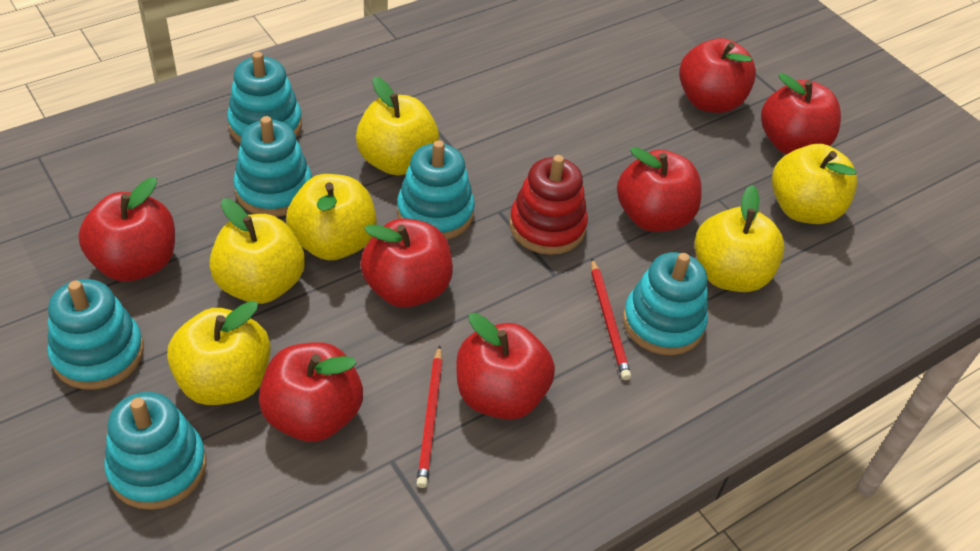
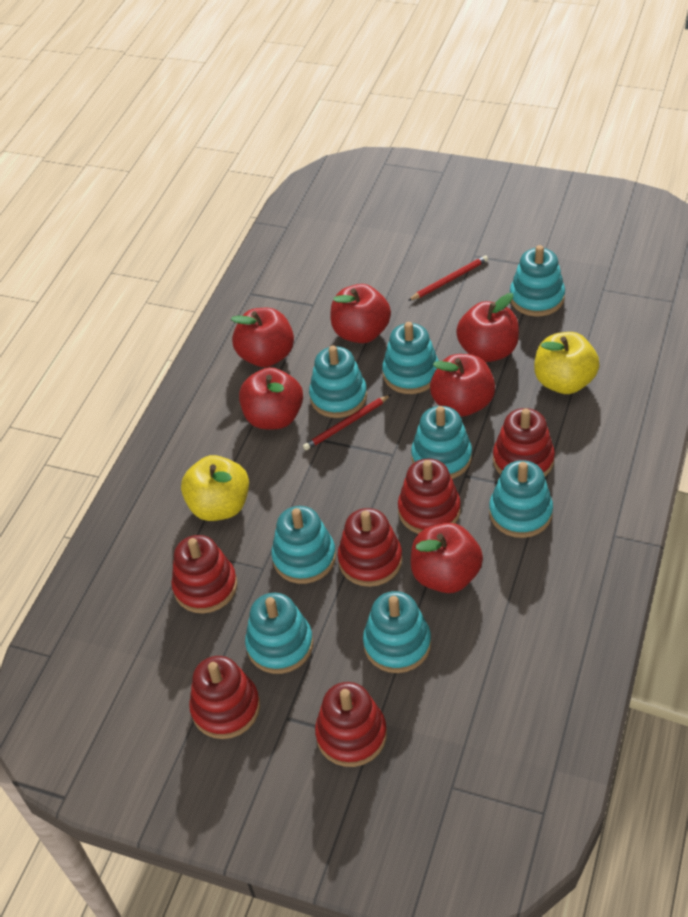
red apple: [78,177,175,281] [259,342,363,442] [360,218,453,308] [456,313,555,420] [617,147,702,232] [679,38,756,113] [761,73,841,155] = 7 -> [231,308,294,367] [239,367,303,429] [330,284,391,343] [411,523,483,593] [430,354,495,417] [456,293,519,362] = 6
red stacking toy: [509,155,588,255] = 1 -> [171,535,237,613] [189,656,260,739] [315,682,387,767] [338,508,402,587] [398,458,461,534] [493,408,555,477] = 6
turquoise stacking toy: [48,279,144,390] [104,392,206,510] [227,52,302,144] [233,116,312,217] [397,140,475,240] [623,252,708,355] = 6 -> [245,593,313,674] [271,506,336,584] [309,346,367,418] [363,591,431,673] [382,322,439,394] [411,406,472,479] [489,460,553,538] [510,245,565,317] = 8
yellow apple: [167,301,271,405] [209,198,305,304] [286,174,377,260] [356,77,439,176] [694,185,785,292] [772,144,857,224] = 6 -> [181,455,249,521] [534,332,600,394] = 2

